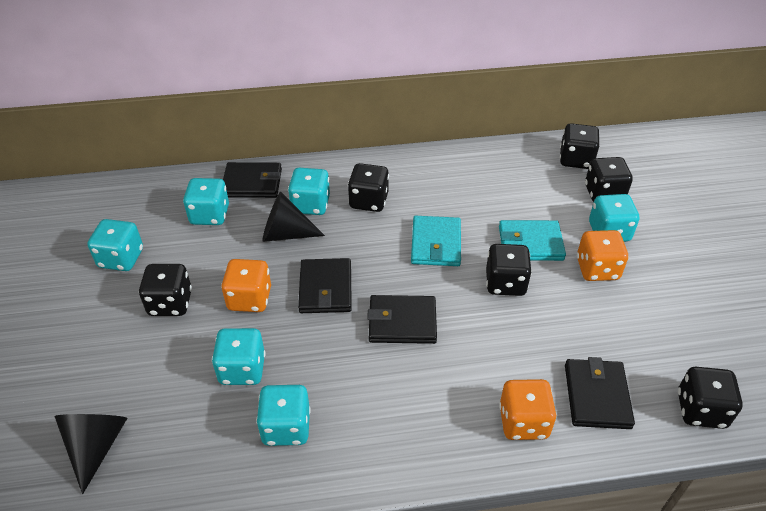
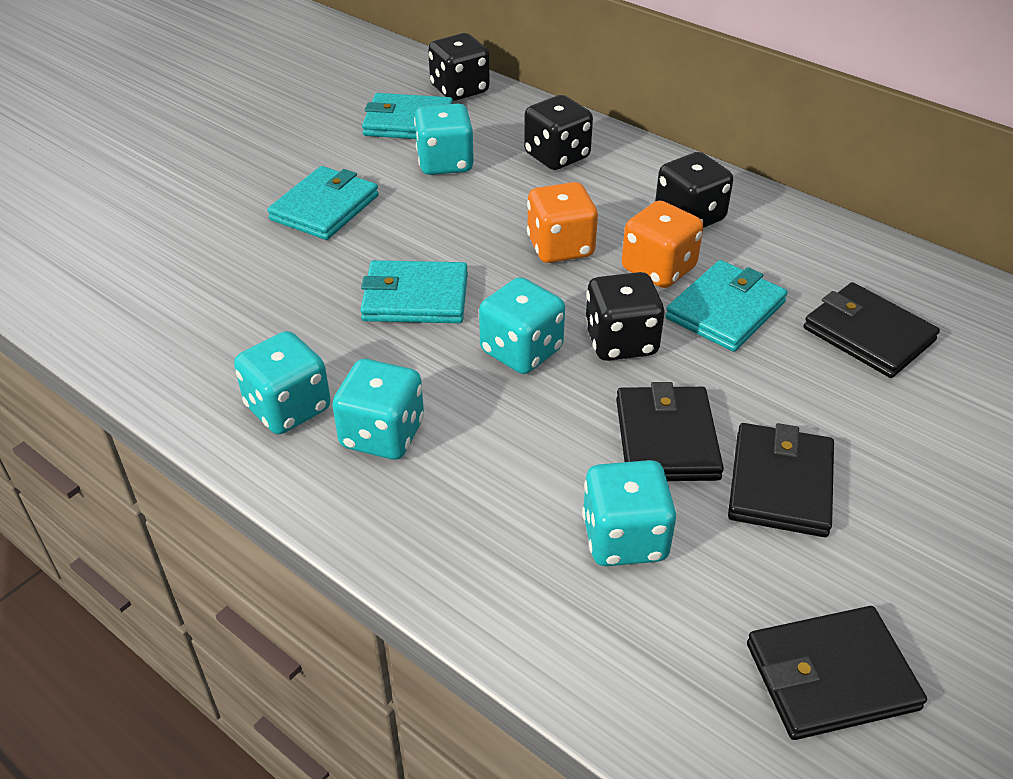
black cone: [55,414,127,494] [262,192,325,242] = 2 -> none = 0
black dice: [139,264,192,316] [348,163,389,212] [486,244,532,296] [560,123,600,169] [585,157,633,202] [678,367,743,429] = 6 -> [428,33,490,101] [524,95,593,170] [585,272,665,361] [655,152,733,228] = 4
orange dice: [221,259,271,312] [499,379,557,440] [577,230,628,281] = 3 -> [527,182,598,263] [622,200,703,288] = 2
turquoise dice: [87,219,143,271] [183,178,229,225] [212,328,265,385] [256,385,311,446] [288,168,330,215] [589,194,639,242] = 6 -> [234,331,331,434] [332,359,424,460] [414,104,474,175] [479,277,565,374] [582,460,677,566] = 5
turquoise wallet: [411,216,461,266] [499,220,566,261] = 2 -> [267,166,379,240] [360,260,468,323] [362,93,453,139] [665,260,788,352] = 4

